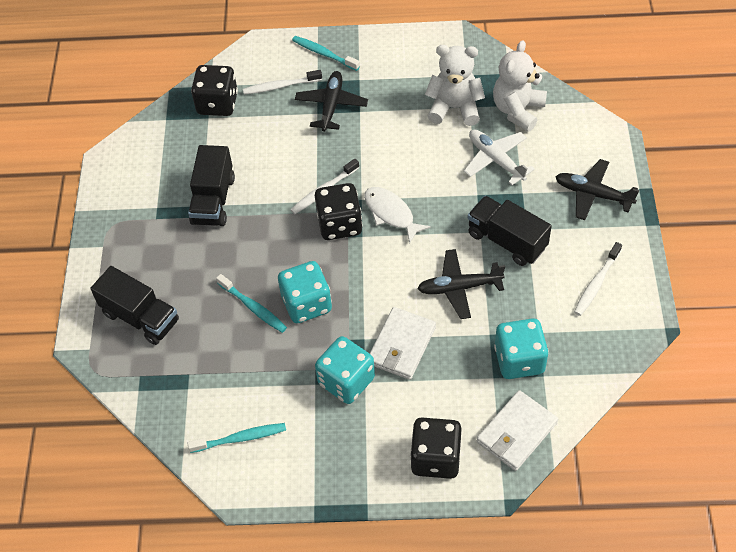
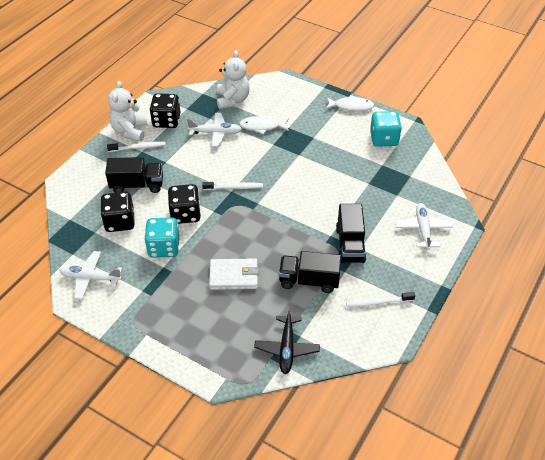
black plane: [295,71,368,132] [417,249,505,319] [555,159,639,220] = 3 -> [254,307,320,374] = 1
turquoise dice: [278,261,332,323] [315,336,375,404] [494,318,549,379] = 3 -> [144,218,179,258] [370,111,402,147] = 2
turquoise toothbrush: [187,423,286,453] [216,274,287,333] [292,36,360,71] = 3 -> none = 0
white fish: [364,187,431,244] = 1 -> [239,116,289,135] [326,95,374,111] = 2
white plane: [464,130,535,185] = 1 -> [59,251,122,299] [187,113,242,147] [395,203,453,250] = 3
white wallet: [370,307,436,380] [477,390,558,471] = 2 -> [209,258,259,290] = 1

